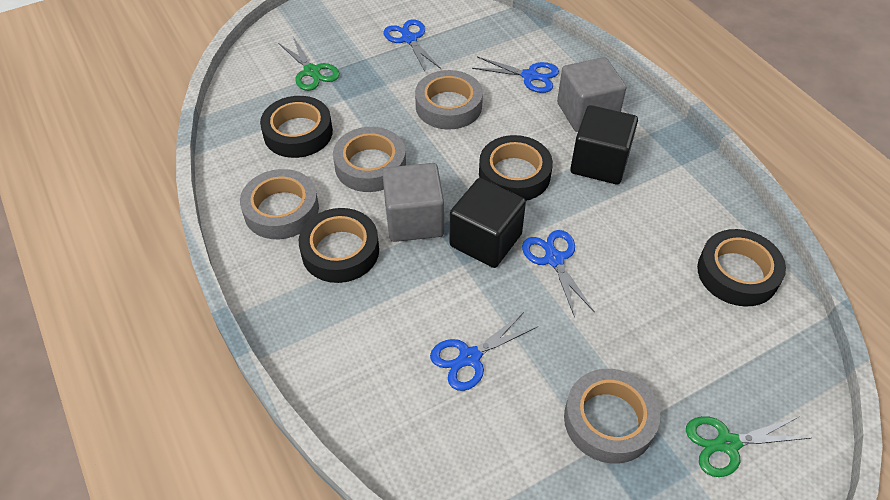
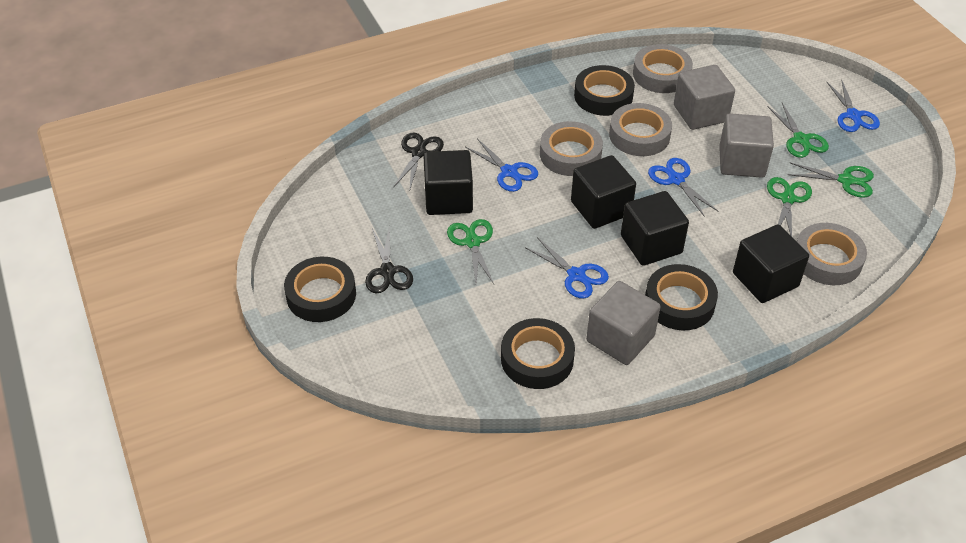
black cube: [450,178,526,268] [570,105,638,185] = 2 -> [423,150,473,215] [571,155,636,229] [621,191,689,266] [733,225,809,303] = 4
black scissors: none = 0 -> [365,228,413,293] [393,132,444,192] = 2
green scissors: [278,37,340,91] [686,416,811,477] = 2 -> [447,219,494,285] [767,103,829,158] [767,177,812,236] [788,163,874,198] = 4
grey cube: [382,163,444,242] [557,57,626,132] = 2 -> [586,281,661,365] [674,65,735,130] [719,113,774,178] = 3

